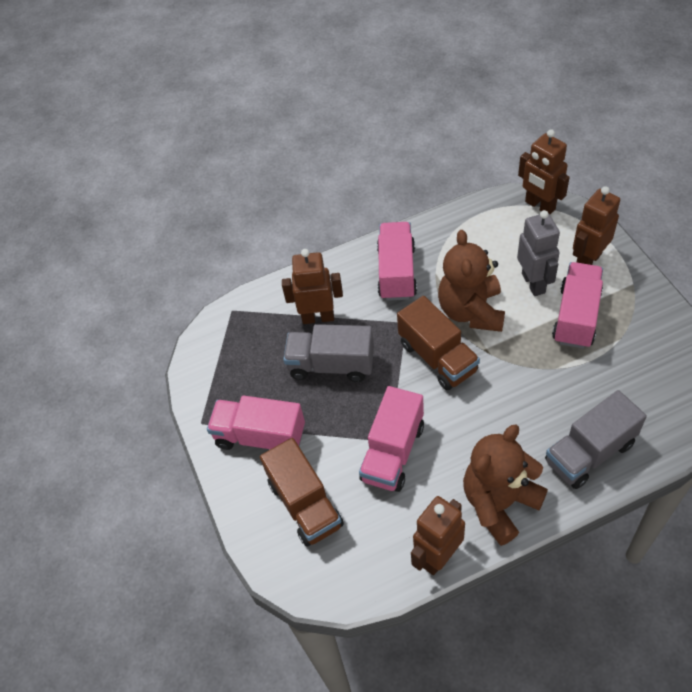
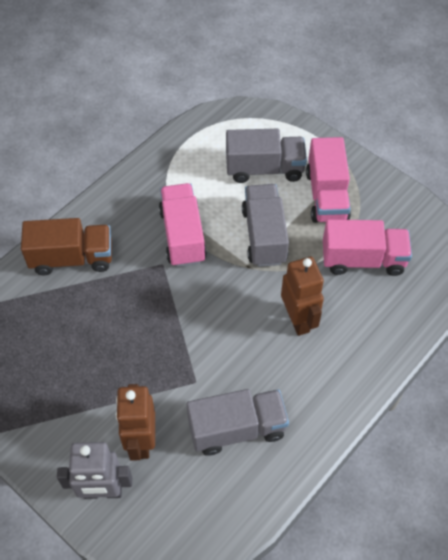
brown robot: [282,249,343,324] [411,496,465,575] [518,129,570,214] [573,186,620,265] = 4 -> [116,384,155,461] [281,257,324,336] = 2
brown teddy bear: [438,230,505,332] [463,424,548,546] = 2 -> none = 0
brown truck: [260,438,344,547] [397,296,480,390] = 2 -> [21,218,112,275] = 1
grey truck: [283,324,374,382] [545,390,647,489] = 2 -> [186,389,289,456] [226,129,307,183] [242,184,289,267] = 3
pink truck: [207,395,305,450] [359,386,424,492] [377,222,417,301] [552,262,603,349] = 4 -> [159,183,207,267] [306,137,351,223] [323,219,412,276] = 3

